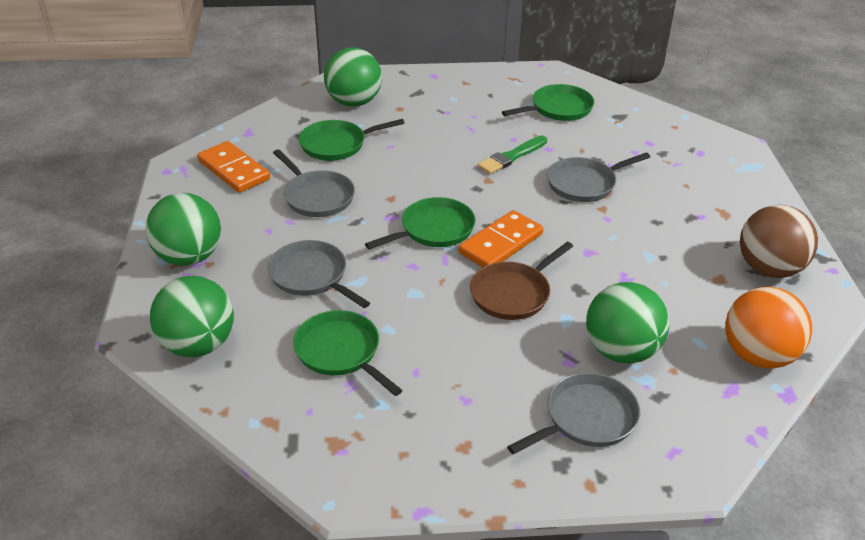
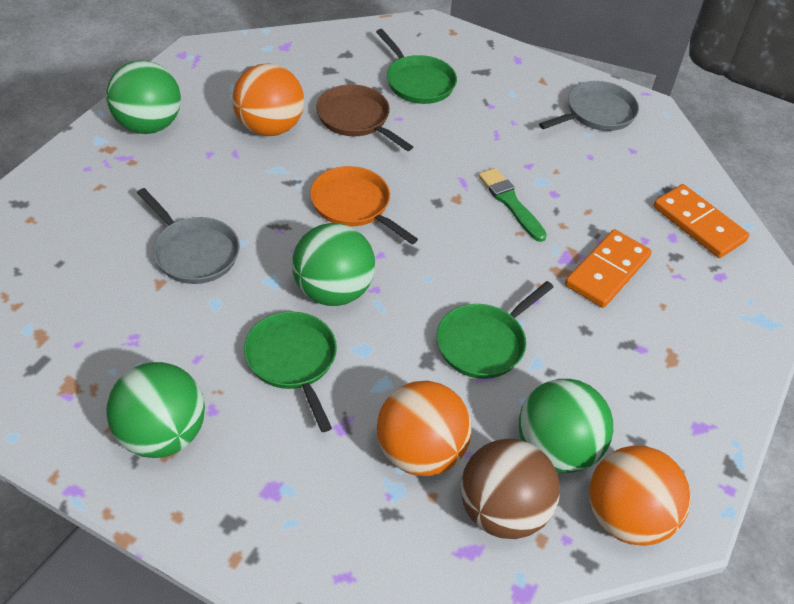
green pan: [293,310,402,396] [299,119,405,161] [365,197,476,249] [502,84,594,121] = 4 -> [244,312,337,432] [376,29,457,104] [437,281,554,379] = 3
grey pan: [268,240,370,308] [273,149,355,217] [507,373,640,454] [547,152,650,202] = 4 -> [137,188,240,284] [539,81,639,131] = 2
orange ball: [726,287,812,369] = 1 -> [232,63,304,136] [377,381,472,476] [589,446,691,546] = 3
orange pan: none = 0 -> [310,166,418,244] = 1

